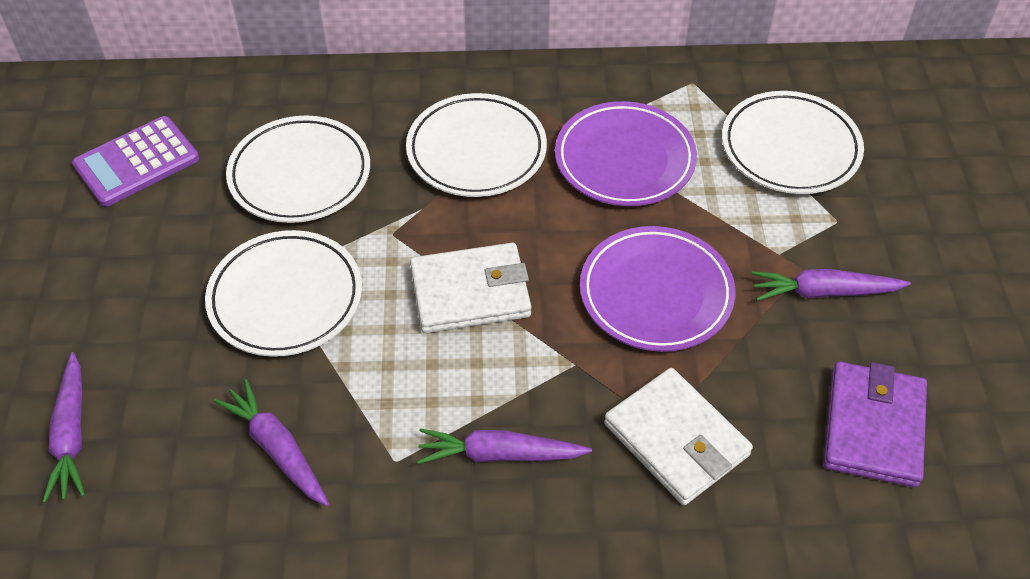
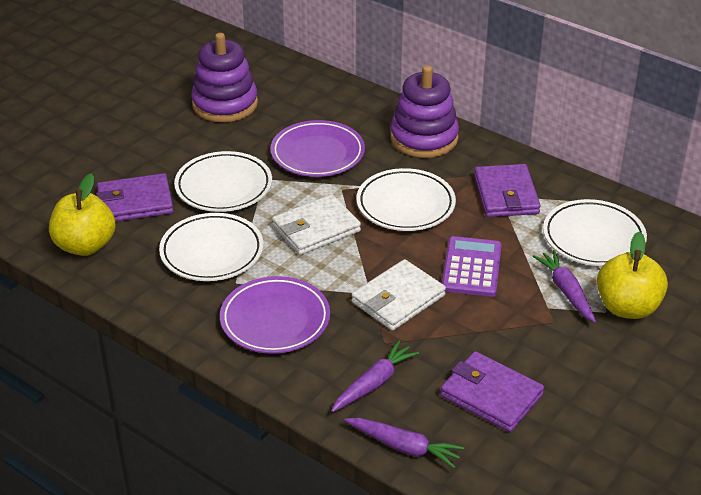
purple carrot: [43,352,85,503] [214,379,329,506] [417,428,592,464] [751,269,911,301] = 4 -> [331,340,419,412] [344,418,464,468] [533,250,596,323] = 3
purple stacking toy: none = 0 -> [191,33,258,122] [390,65,459,158] = 2
purple wallet: [823,362,927,487] = 1 -> [96,173,173,222] [440,351,544,432] [474,164,541,217] = 3
yellow apple: none = 0 -> [49,174,116,256] [597,232,668,319] = 2

